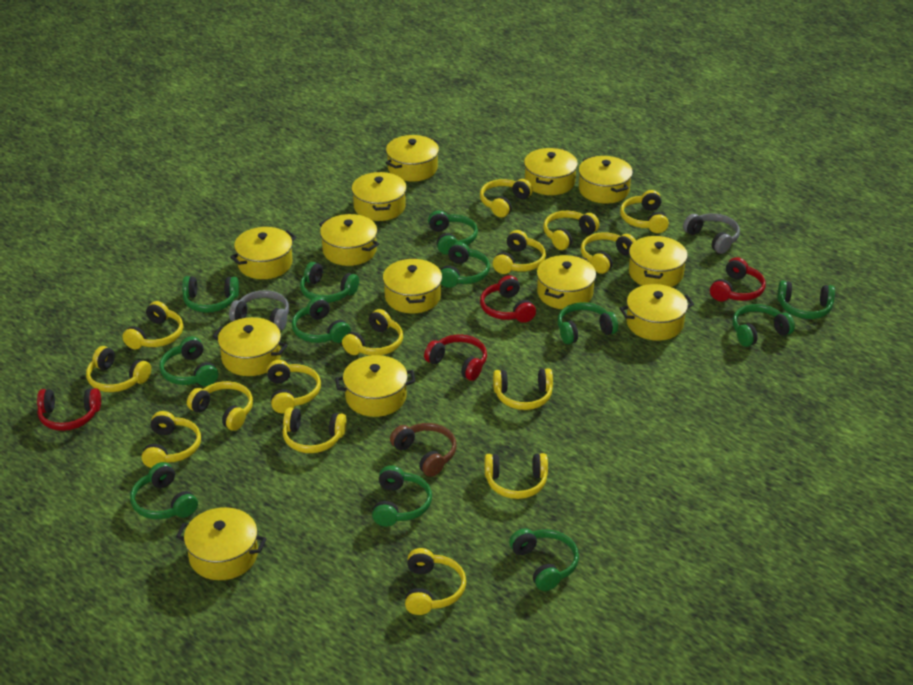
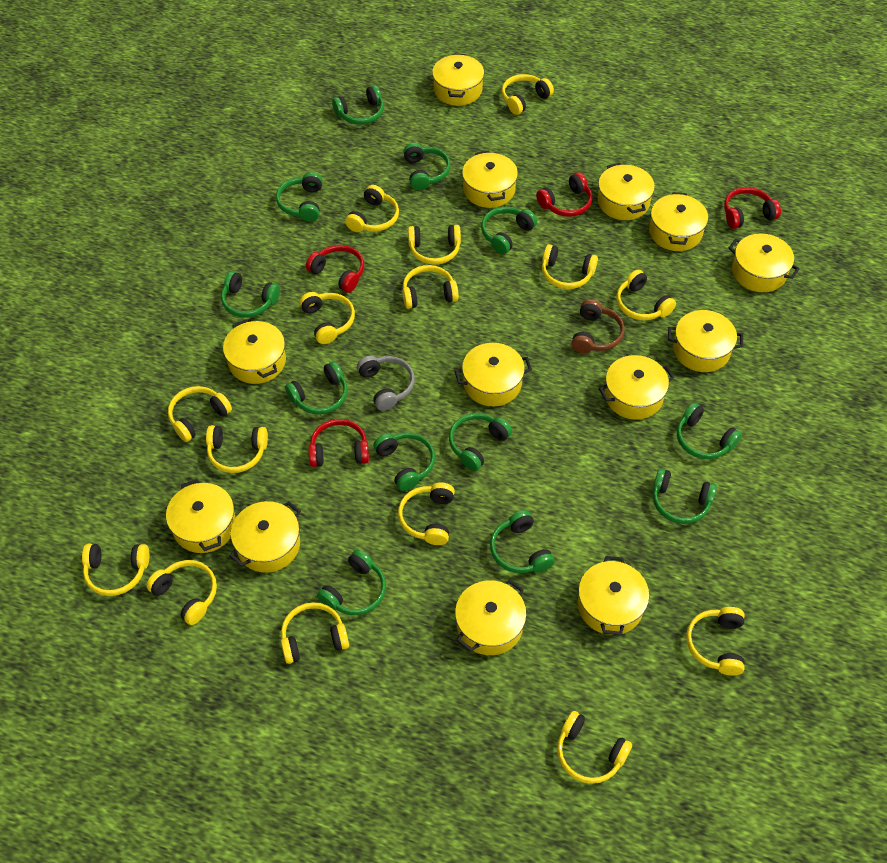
grey headphones: [229,290,289,331] [683,213,740,254] = 2 -> [357,356,415,411] = 1

